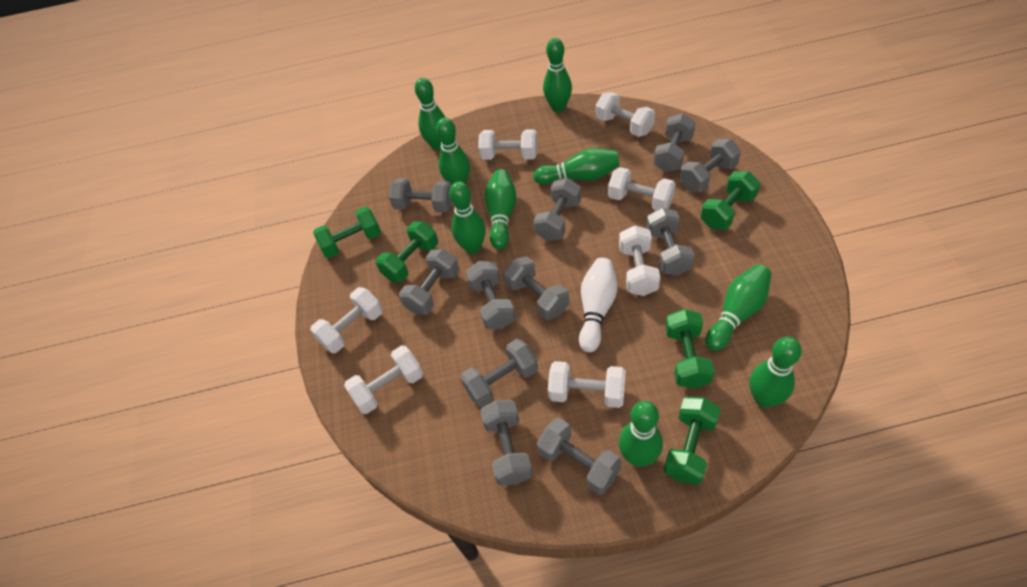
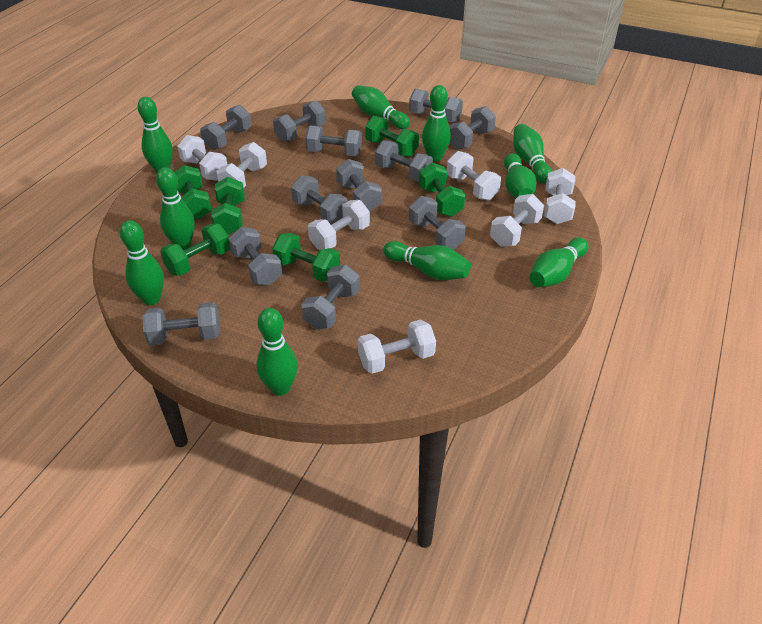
green bowling pin: [415,78,446,150] [436,118,470,185] [449,181,486,254] [484,169,517,250] [533,148,620,184] [543,38,572,112] [619,401,663,467] [705,264,772,351] [749,337,802,408] = 9 -> [120,220,164,305] [138,97,173,173] [156,167,195,249] [256,308,298,396] [352,85,410,129] [383,241,471,280] [422,85,451,162] [504,153,537,198] [513,124,552,184] [530,238,588,287] = 10
green dumbbell: [313,207,381,258] [376,221,438,282] [664,397,721,485] [665,309,715,389] [700,171,760,230] = 5 -> [160,224,230,276] [174,165,212,219] [211,177,245,234] [272,233,340,282] [365,116,419,157] [419,163,465,217] = 6
grey dumbbell: [389,178,453,213] [399,249,459,315] [460,339,538,407] [466,261,515,329] [480,400,533,486] [504,256,569,320] [534,178,581,241] [537,418,621,495] [646,208,695,276] [653,113,696,172] [680,139,741,193] = 11 -> [143,302,220,346] [200,105,251,150] [228,227,282,285] [273,100,326,142] [291,175,348,223] [301,265,360,329] [305,126,362,156] [336,159,382,211] [375,140,433,182] [409,88,463,123] [409,196,466,250] [449,106,496,149] = 12
white bowling pin: [579,258,617,352] = 1 -> none = 0

